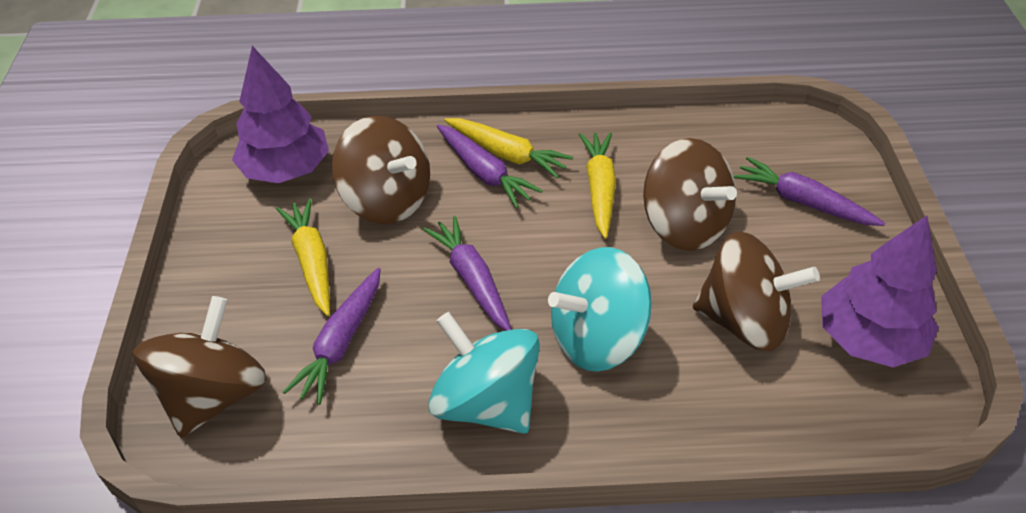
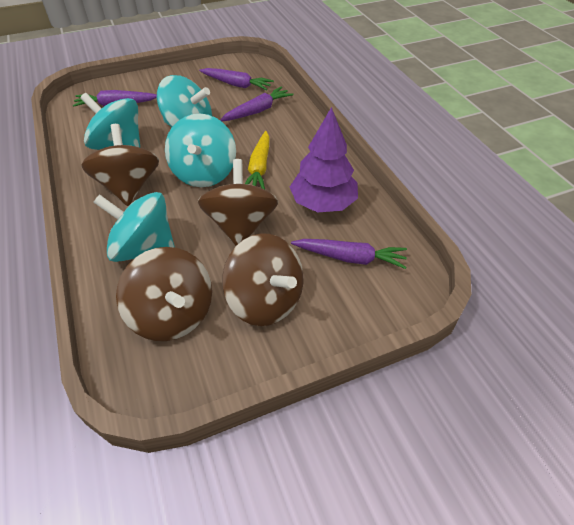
purple tree: [232,46,329,183] [821,216,939,367] = 2 -> [290,107,358,213] = 1
turquoise spinning top: [428,312,540,434] [548,247,652,372] = 2 -> [80,93,141,150] [93,192,175,262] [157,75,212,127] [165,114,236,187] = 4
yellow carrot: [276,198,330,316] [444,118,573,178] [579,132,616,239] = 3 -> [245,131,270,190] = 1

